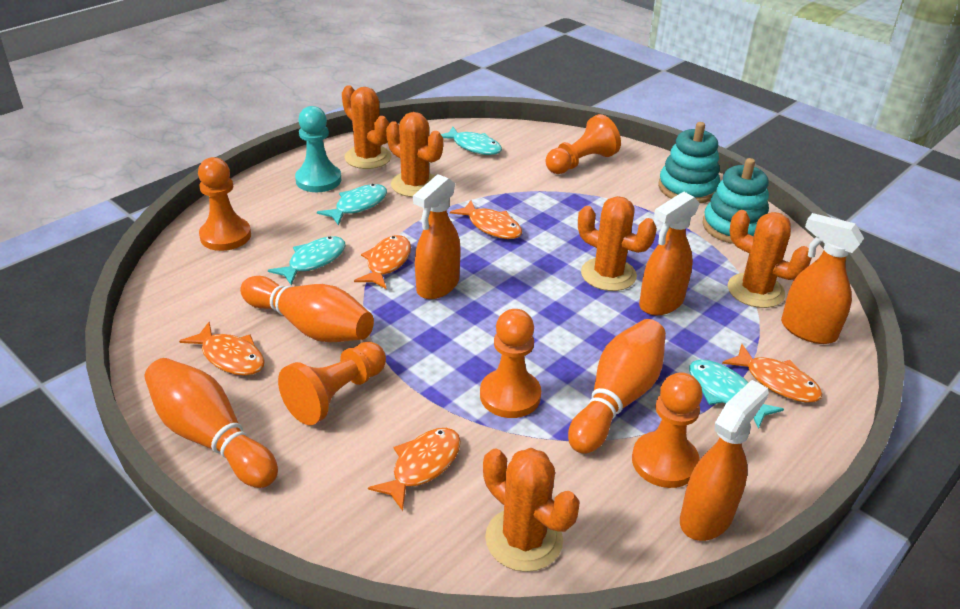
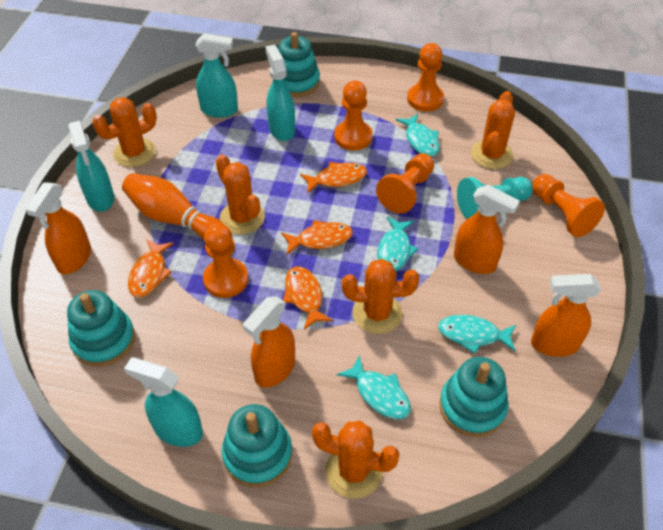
orange bowling pin: [144,358,278,488] [240,276,374,342] [568,319,666,454] = 3 -> [122,173,224,239] = 1
orange fish: [179,322,265,376] [354,235,411,289] [368,428,461,511] [450,200,522,239] [722,344,822,403] = 5 -> [128,239,174,297] [281,220,353,254] [283,266,333,330] [300,162,367,193] = 4
turquoise spray bottle: none = 0 -> [68,121,114,212] [124,358,203,447] [195,33,238,118] [265,45,295,141] = 4
turquoise stacking toy: [658,122,720,203] [703,158,769,244] = 2 -> [67,290,135,367] [222,404,292,487] [278,32,320,98] [439,357,508,437] = 4

